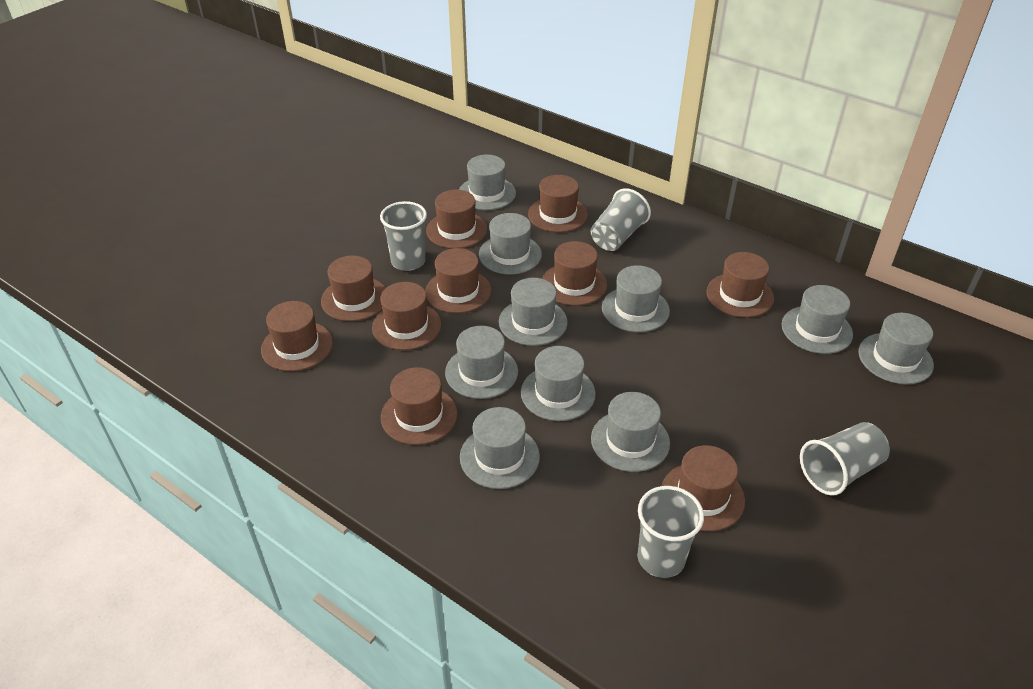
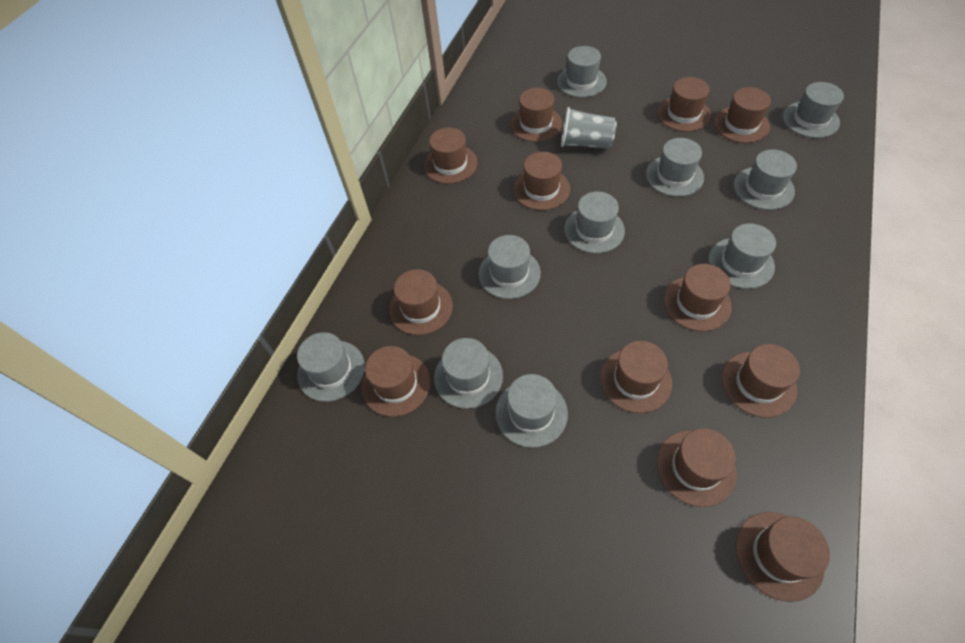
brown hat: [261,301,333,371] [321,255,386,321] [372,282,441,350] [381,367,458,445] [425,248,492,313] [426,190,487,249] [528,175,588,232] [542,241,607,306] [661,445,745,531] [706,252,774,318] = 10 -> [362,346,430,417] [389,269,453,335] [424,127,478,184] [510,88,562,142] [513,152,570,210] [600,341,672,413] [657,77,711,132] [657,428,737,507] [663,264,732,331] [714,87,771,143] [721,344,800,417] [735,512,830,602] = 12
grey cup: [380,201,427,271] [591,188,651,251] [637,486,704,578] [800,422,890,496] = 4 -> [561,107,617,149] = 1

